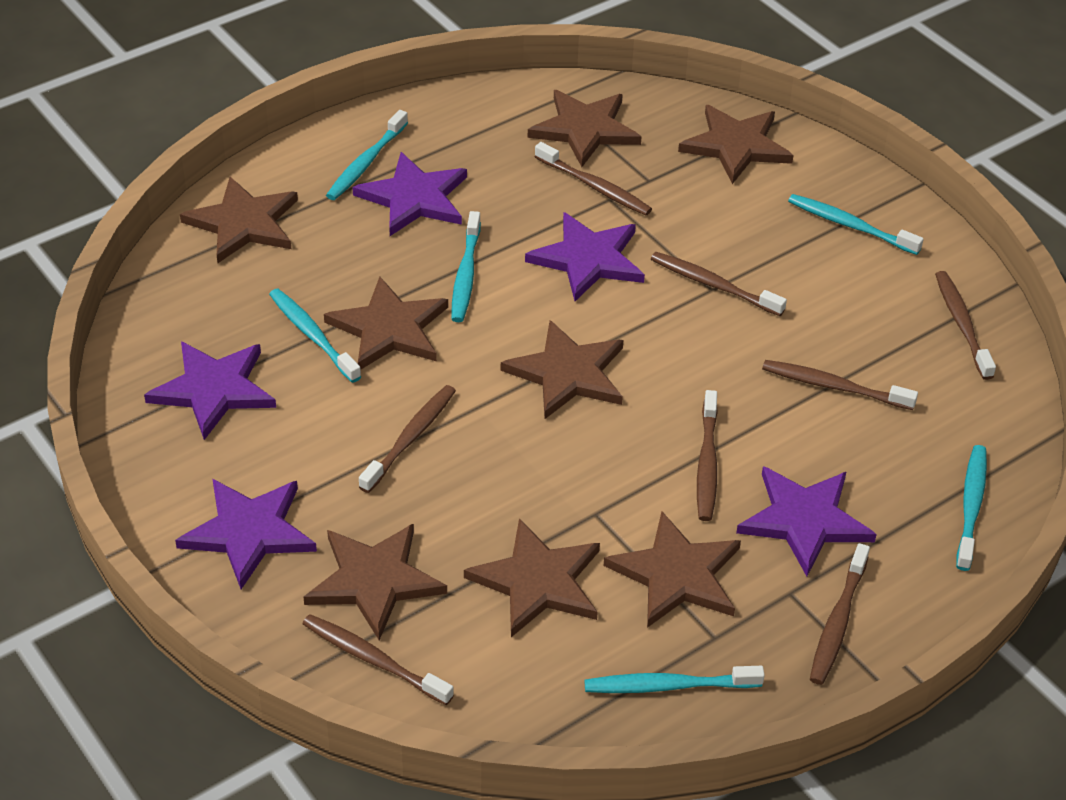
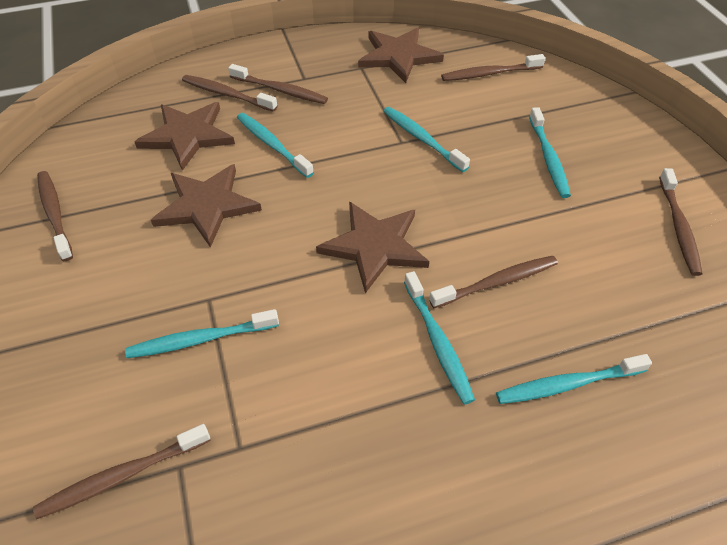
brown star: [180,177,298,263] [303,523,447,640] [324,277,448,369] [464,519,600,637] [501,320,623,419] [528,90,641,167] [604,512,741,628] [678,105,794,184] = 8 -> [135,102,235,171] [151,164,262,248] [316,202,429,293] [358,28,444,83] = 4
brown toothbrush: [303,614,454,705] [359,385,456,493] [535,142,652,215] [651,252,787,316] [697,390,718,521] [762,360,918,410] [810,543,870,685] [935,271,996,380] = 8 -> [33,424,211,519] [37,171,73,261] [182,75,277,112] [228,64,328,104] [429,256,558,308] [441,54,545,81] [659,168,703,276] = 7
purple star: [144,341,276,440] [175,479,317,589] [353,152,467,236] [525,212,645,301] [736,466,877,576] = 5 -> none = 0

